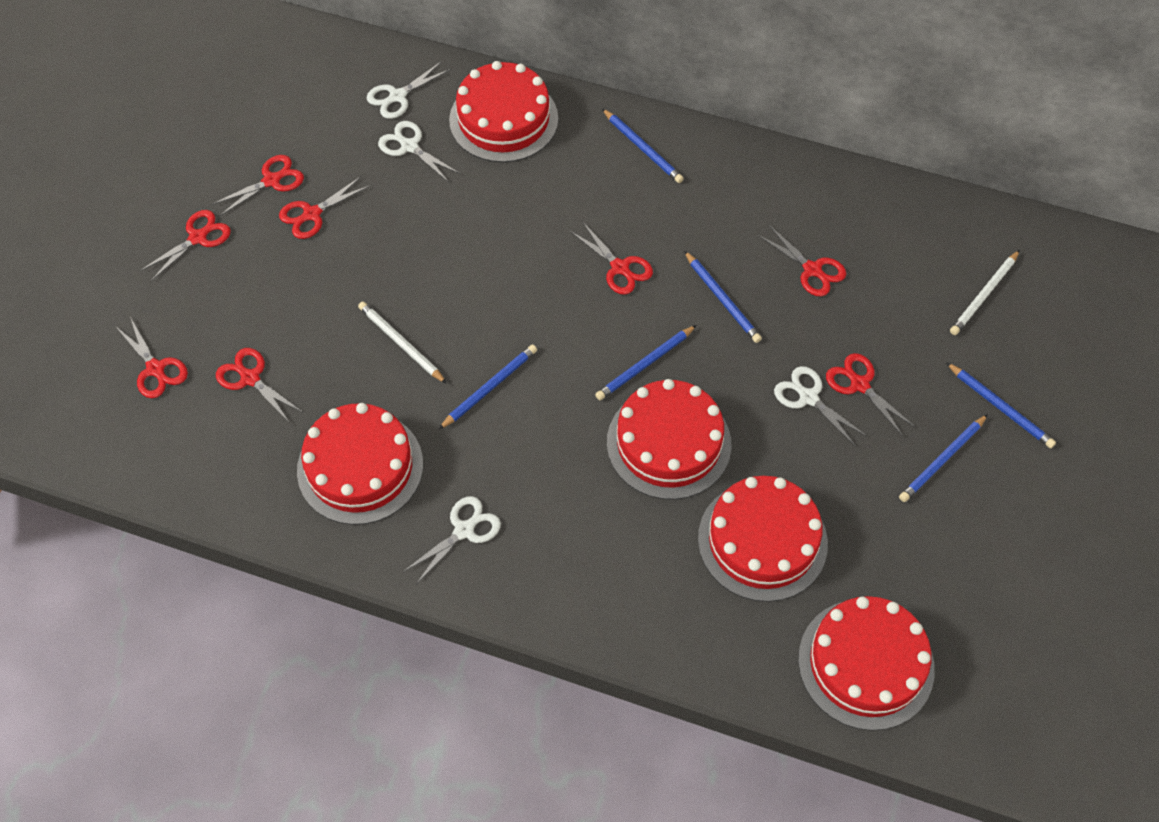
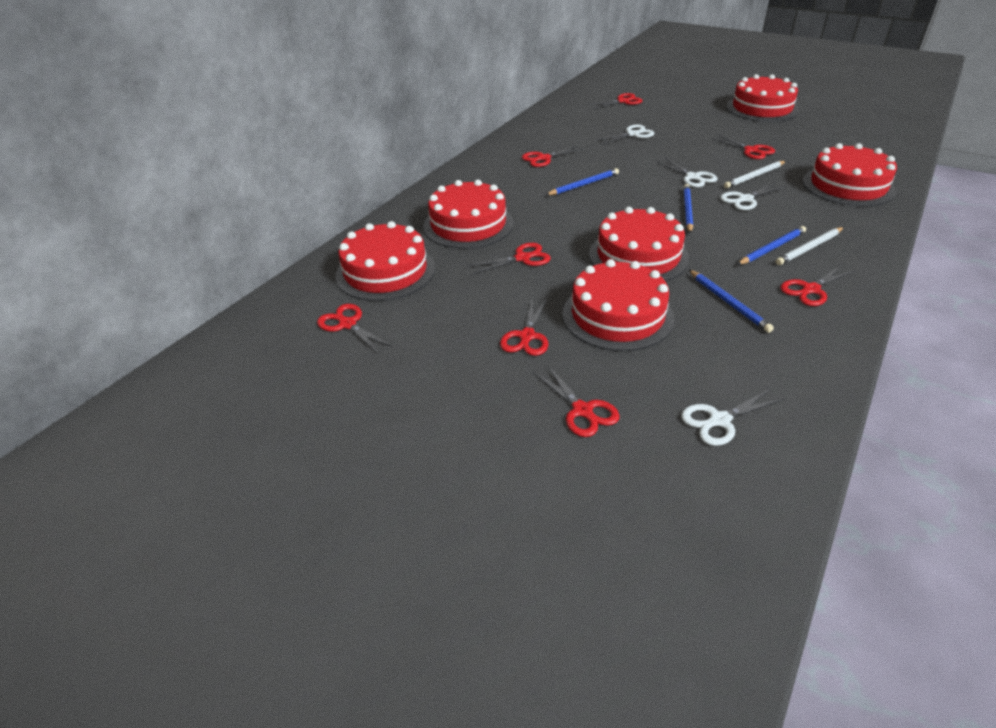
blue pencil: [438,345,537,430] [595,325,696,400] [602,109,684,183] [684,251,762,343] [899,414,988,502] [946,362,1056,448] = 6 -> [546,168,619,195] [683,184,693,233] [689,270,774,333] [737,226,806,265] = 4
red cake: [297,403,423,525] [449,61,558,162] [607,379,731,500] [698,476,828,602] [798,596,935,731] = 5 -> [335,221,435,301] [423,180,513,249] [563,259,675,351] [589,207,689,281] [727,74,799,122] [803,143,897,207] = 6

